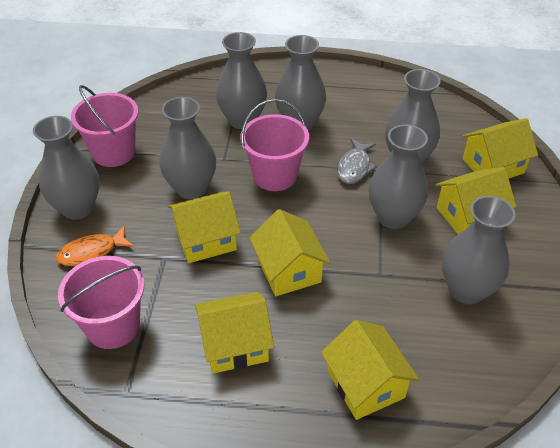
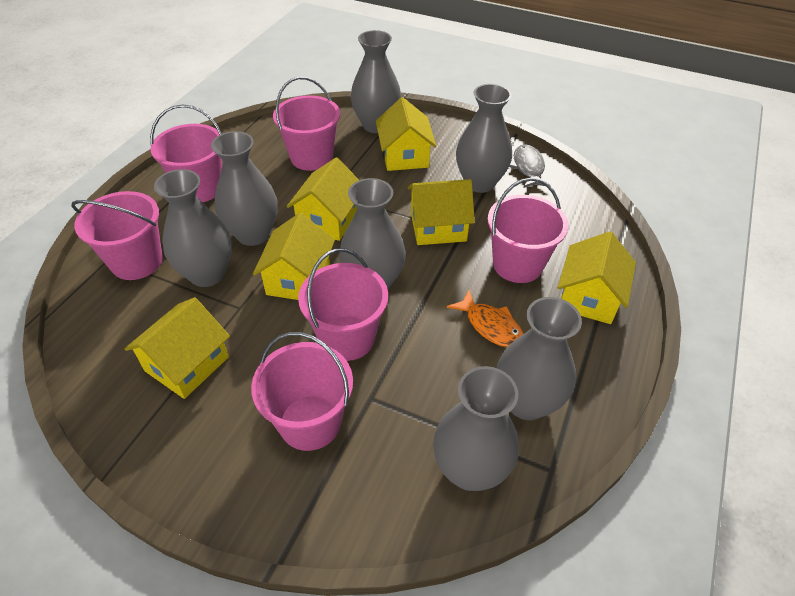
pink bucket: [58,256,144,349] [71,85,138,167] [240,99,309,191] = 3 -> [71,191,163,280] [150,105,222,202] [251,332,353,451] [273,77,340,171] [298,248,388,361] [487,178,569,283] = 6

